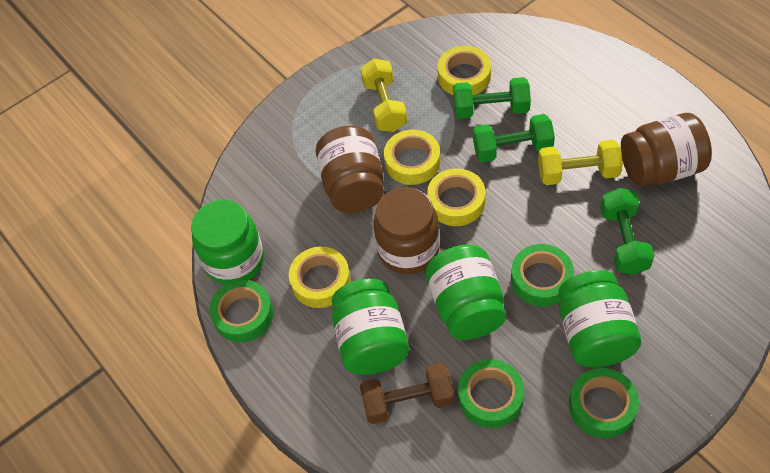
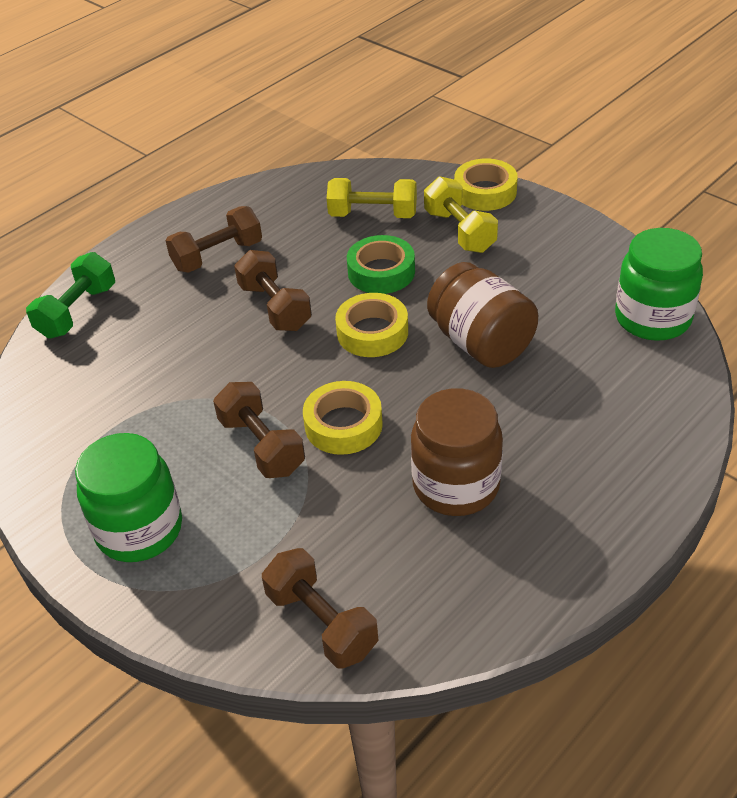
brown dumbbell: [360,363,454,424] = 1 -> [166,206,262,273] [213,382,305,478] [234,250,312,331] [262,548,379,668] = 4
brown jar: [316,126,384,213] [373,187,440,274] [621,113,712,186] = 3 -> [411,388,503,516] [427,262,538,368] = 2
green dumbbell: [453,77,531,119] [473,114,555,162] [600,188,654,275] = 3 -> [26,252,115,339] = 1
green jar: [191,200,264,285] [332,279,409,375] [426,245,506,340] [558,270,641,368] = 4 -> [75,433,182,562] [615,228,703,341] = 2
green tape: [209,280,274,342] [458,359,524,428] [511,244,574,307] [569,368,639,438] = 4 -> [347,235,415,294] = 1
yellow tape: [289,247,351,308] [384,129,440,185] [427,168,485,226] [438,46,491,95] = 4 -> [303,381,383,455] [335,293,408,357] [454,158,518,211] = 3

